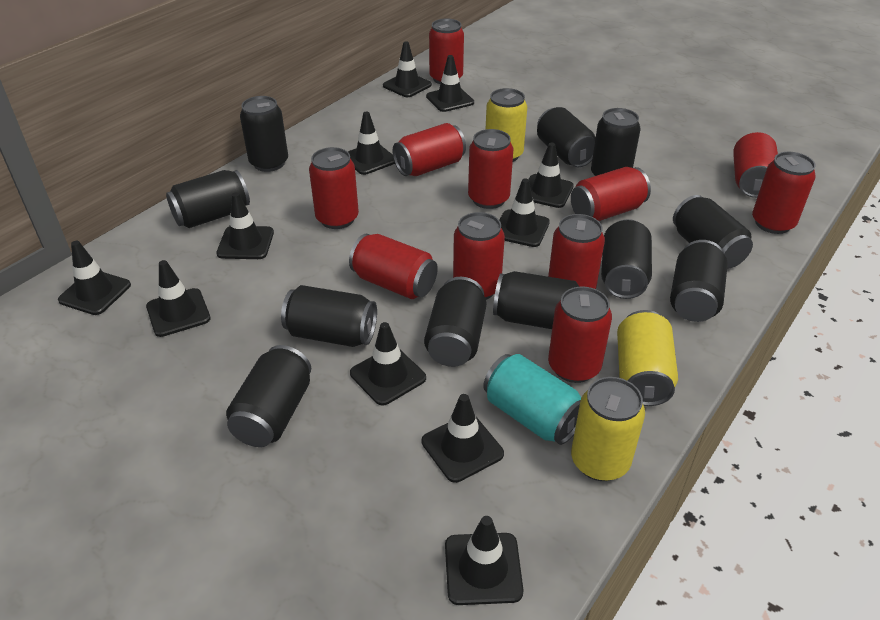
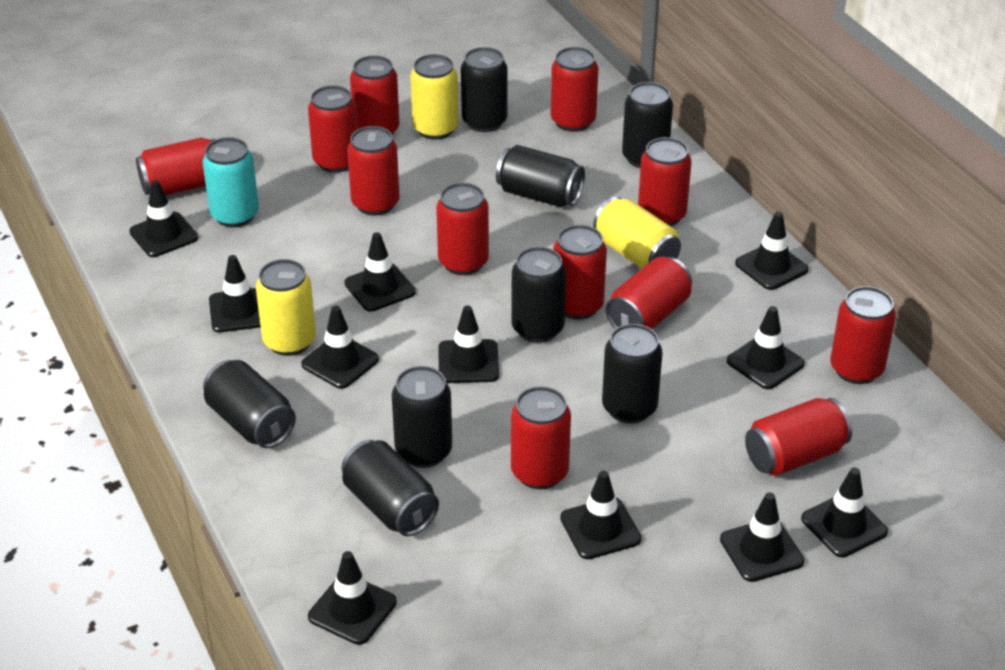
black can: [166,170,250,228] [226,345,311,447] [240,96,288,172] [281,285,377,347] [424,277,486,367] [493,271,579,329] [537,107,596,167] [591,108,641,176] [601,219,652,299] [670,240,728,322] [673,195,753,268] = 11 -> [203,360,296,448] [341,440,439,536] [392,366,452,468] [461,47,508,132] [496,145,585,207] [511,247,566,343] [602,324,662,424] [622,82,673,168] = 8
red can: [309,147,359,229] [349,234,438,299] [393,123,466,176] [429,19,464,84] [453,212,505,300] [468,129,513,209] [548,214,605,289] [548,287,612,383] [571,167,651,221] [733,132,778,198] [752,152,816,234] = 11 -> [136,138,215,195] [308,85,358,173] [347,126,399,216] [350,55,399,135] [436,183,489,275] [511,386,571,489] [551,47,598,132] [553,225,607,320] [606,257,692,329] [638,137,692,226] [745,398,852,476] [830,286,896,384] = 12

